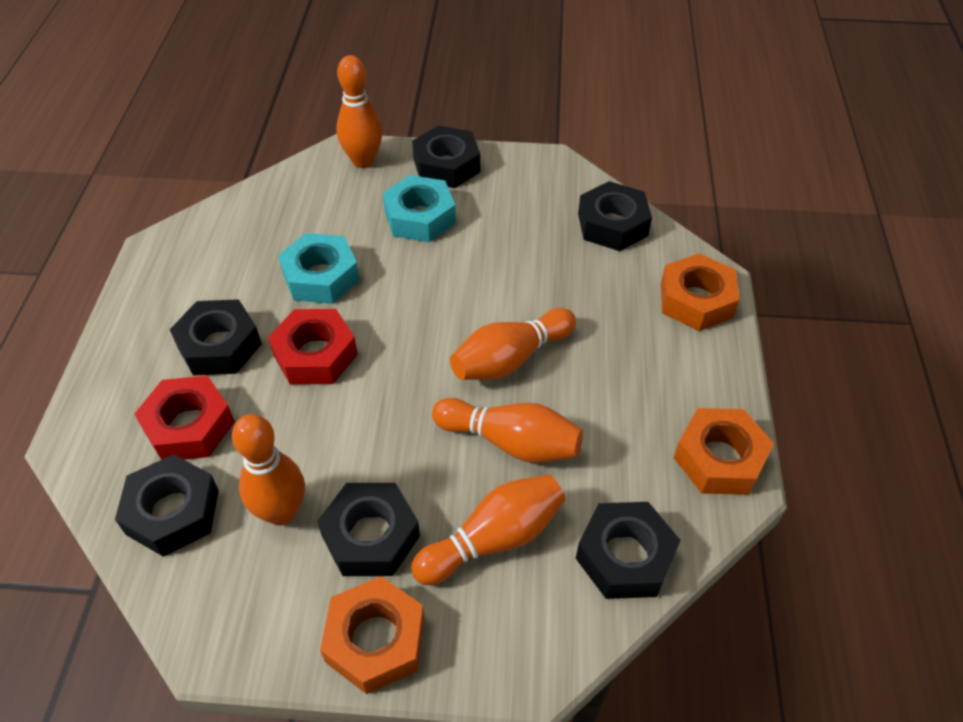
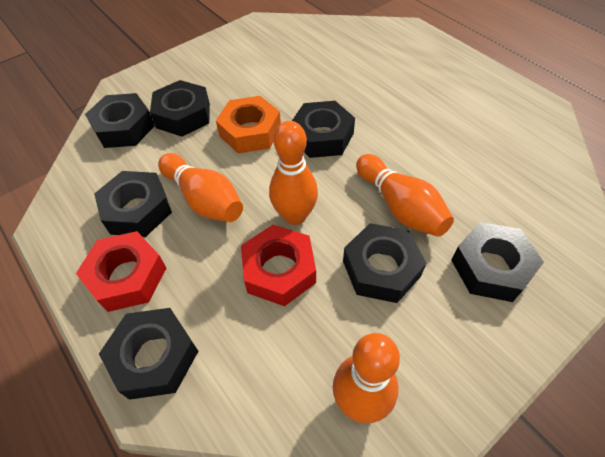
black nut: [115,454,219,557] [170,299,262,376] [317,483,420,576] [412,125,480,188] [576,502,680,599] [578,181,652,251] = 6 -> [85,93,155,148] [94,171,172,237] [99,308,198,400] [150,80,210,136] [292,101,355,158] [343,223,427,303] [451,222,544,302] = 7
orange bowling pin: [232,414,305,526] [336,55,383,168] [411,474,565,585] [432,398,583,463] [450,308,576,380] = 5 -> [158,153,243,222] [269,121,318,225] [333,333,400,423] [356,154,454,237] = 4
orange nut: [320,576,425,694] [661,253,740,331] [674,408,774,495] = 3 -> [216,96,281,153] = 1
turquoise nut: [278,233,360,304] [383,175,456,242] = 2 -> none = 0

